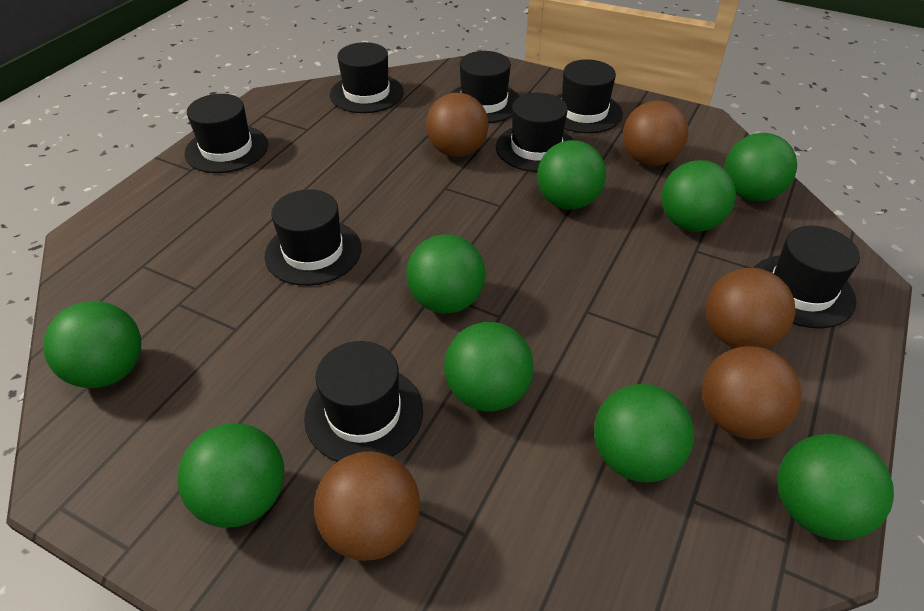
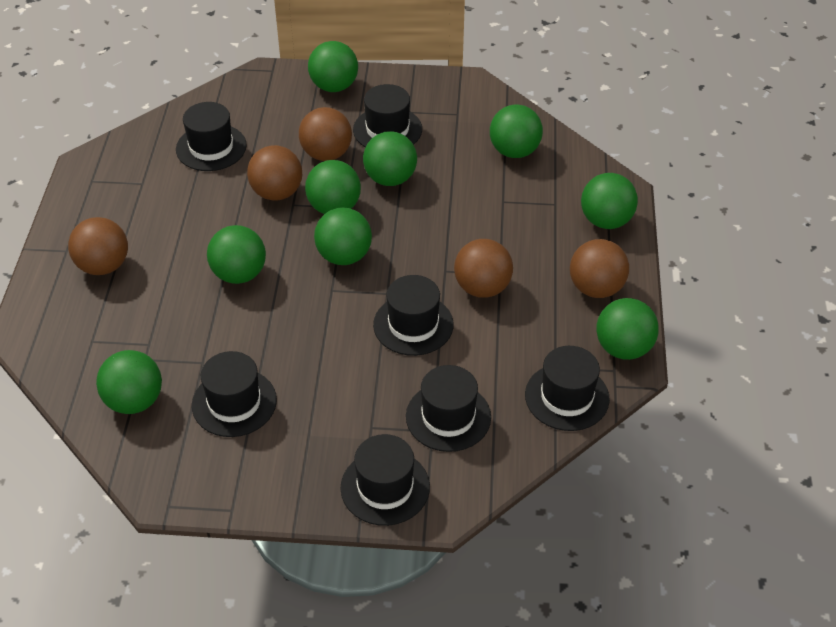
black hat: [184,94,268,173] [264,189,361,286] [304,341,423,462] [330,42,404,113] [451,51,520,123] [496,93,574,172] [557,59,623,133] [754,226,860,328] = 8 -> [176,102,247,171] [192,351,277,437] [340,434,430,526] [353,84,422,147] [373,275,454,356] [406,365,491,452] [525,346,610,431] = 7

